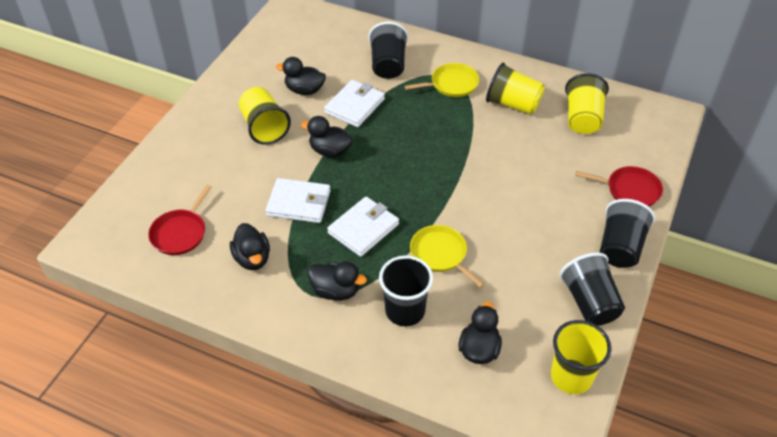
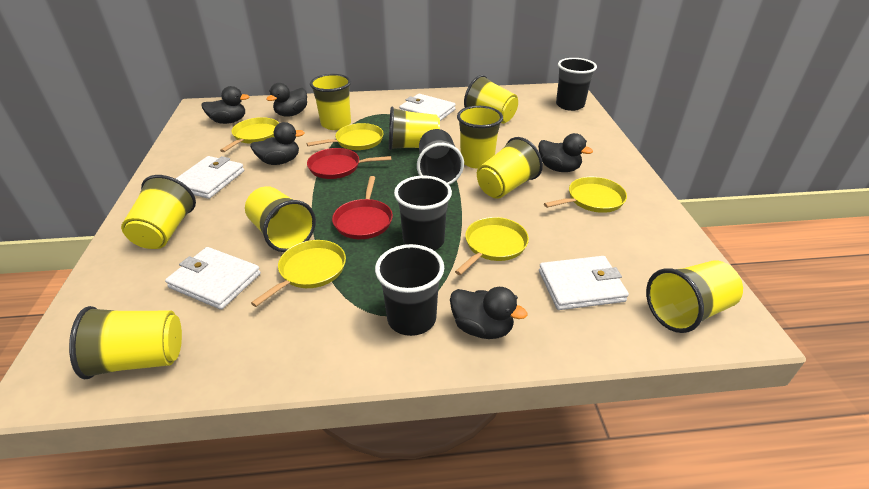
white wallet: [265,178,331,223] [324,80,385,127] [327,196,399,257] = 3 -> [165,247,261,310] [176,156,244,199] [399,94,456,121] [539,256,629,310] = 4
yellow cup: [239,87,291,145] [486,63,545,115] [551,320,612,394] [565,73,609,134] = 4 -> [69,306,182,379] [121,175,196,249] [245,186,316,252] [310,74,351,130] [389,107,440,150] [457,106,503,169] [464,75,518,124] [477,137,543,199] [646,260,743,333] = 9
yellow pan: [404,63,479,97] [410,225,484,288] = 2 -> [220,117,279,152] [251,240,346,307] [306,123,384,150] [455,217,529,275] [544,177,627,213] = 5

